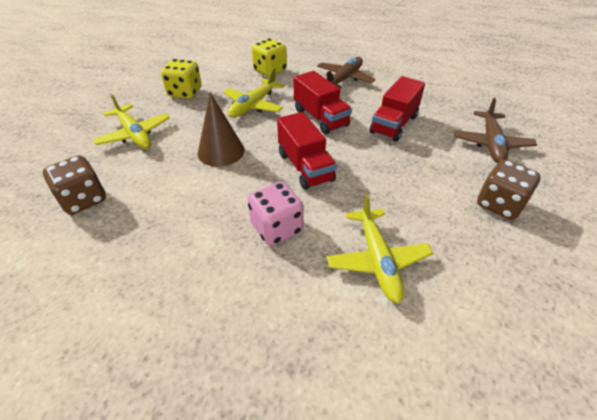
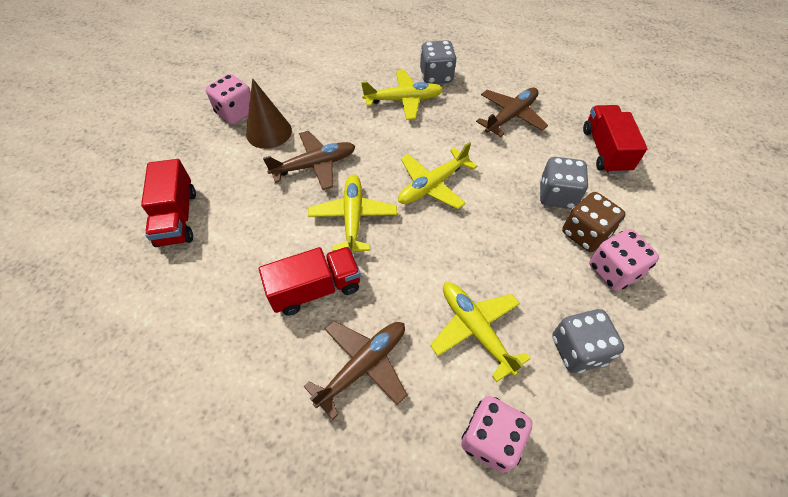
brown dice: [43,155,106,215] [477,160,541,220] = 2 -> [562,192,625,252] = 1
brown plane: [317,57,376,89] [454,97,537,163] = 2 -> [263,131,356,190] [304,321,407,420] [476,88,548,137] = 3
grey dice: none = 0 -> [420,40,457,84] [540,157,589,209] [552,309,624,373] = 3
pink dice: [248,182,304,246] = 1 -> [206,74,251,125] [461,396,532,473] [589,229,659,291] = 3
yellow dice: [161,59,202,99] [252,39,287,77] = 2 -> none = 0
yellow plane: [92,93,170,149] [223,68,285,118] [327,194,433,304] = 3 -> [308,174,397,255] [361,70,443,120] [398,142,477,209] [430,282,531,382] = 4

